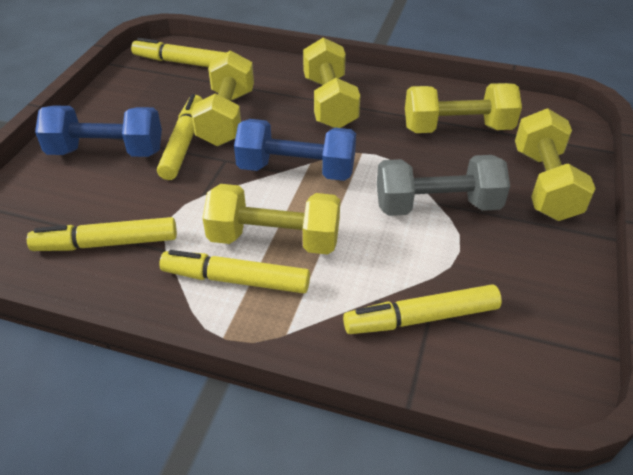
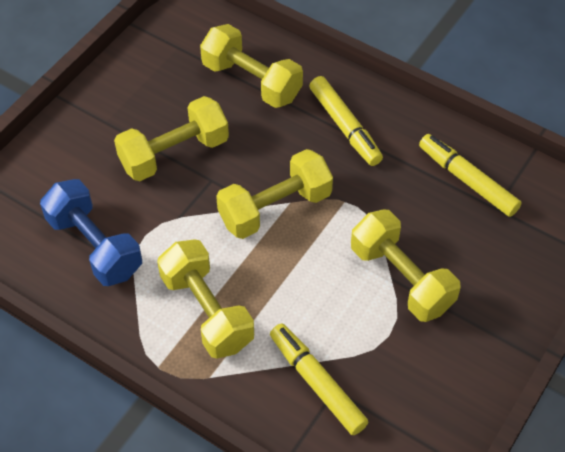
blue dumbbell: [35,106,162,157] [234,119,356,181] = 2 -> [40,179,142,286] = 1
grey dumbbell: [377,155,510,216] = 1 -> none = 0
yellow marker: [27,217,177,251] [131,38,226,67] [157,94,203,180] [159,250,310,293] [343,284,502,334] = 5 -> [270,323,368,435] [309,76,383,166] [419,134,522,217] = 3

